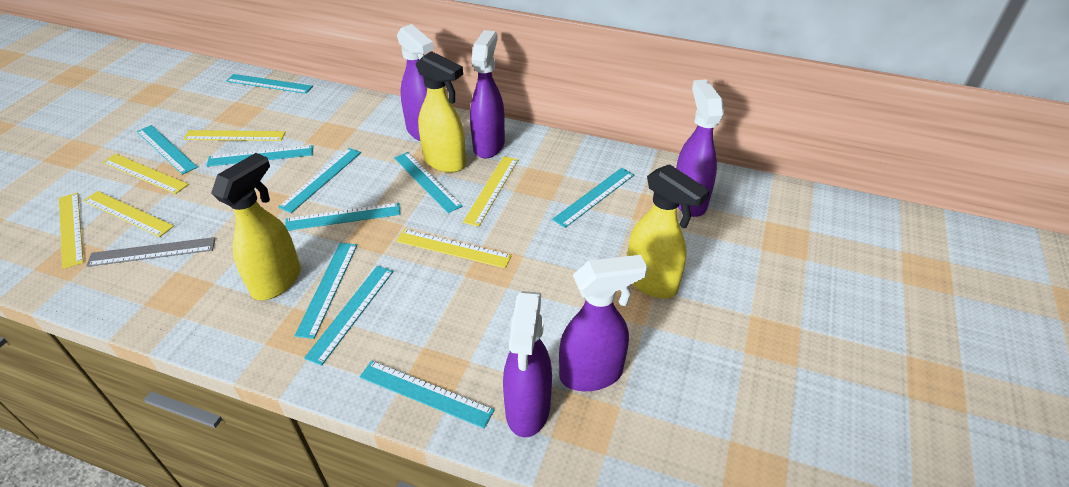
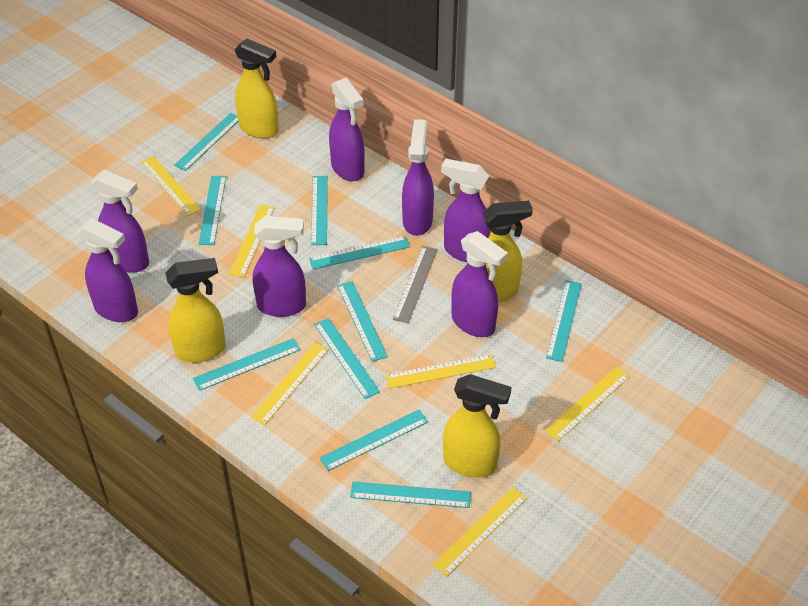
purple spray bottle: [397,24,434,141] [470,30,505,158] [503,291,552,437] [559,255,648,391] [676,79,724,217] = 5 -> [78,218,138,322] [91,169,149,273] [253,216,306,317] [329,78,365,181] [402,119,434,236] [441,159,491,262] [451,231,508,337] = 7
yellow spray bottle: [211,153,301,300] [416,51,466,173] [627,164,710,299] = 3 -> [166,258,226,363] [234,39,279,139] [443,374,512,478] [482,201,533,303] = 4

